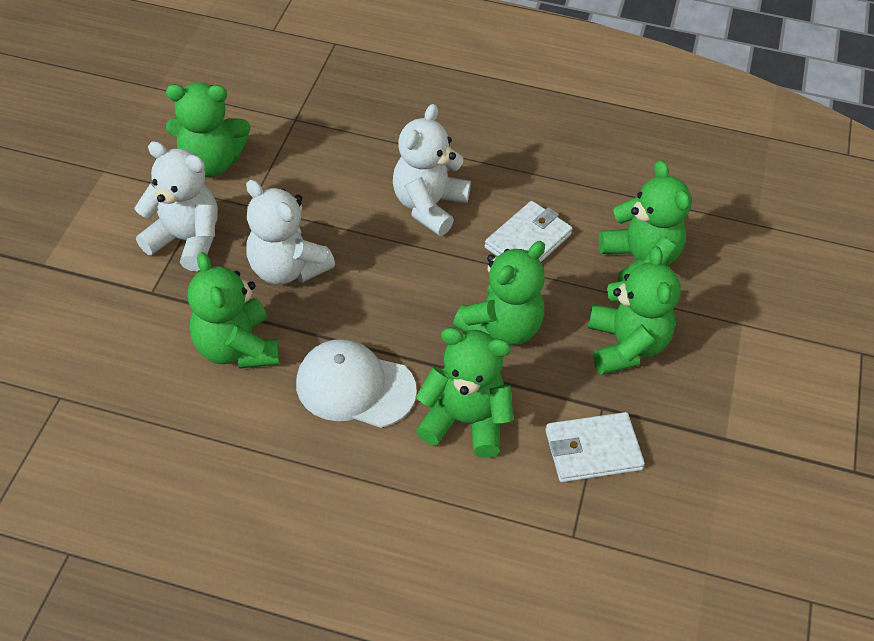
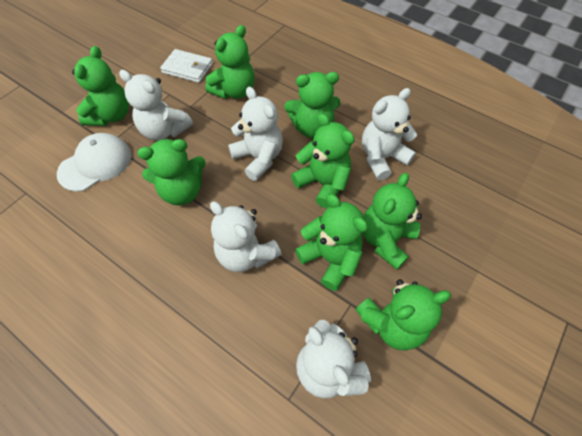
green teddy bear: [166,83,250,177] [188,252,279,369] [416,327,514,458] [453,241,545,345] [588,246,681,375] [599,160,691,282] = 6 -> [72,46,129,126] [137,139,206,206] [205,25,254,99] [284,72,340,138] [291,113,355,208] [295,194,368,291] [355,279,451,351] [363,173,422,270] = 8
white teddy bear: [134,141,218,272] [246,180,335,284] [393,104,471,236] = 3 -> [119,70,193,141] [210,201,282,272] [228,87,283,181] [296,320,371,398] [362,88,417,181] = 5
white wallet: [485,201,573,262] [545,412,645,482] = 2 -> [160,49,213,83] = 1

